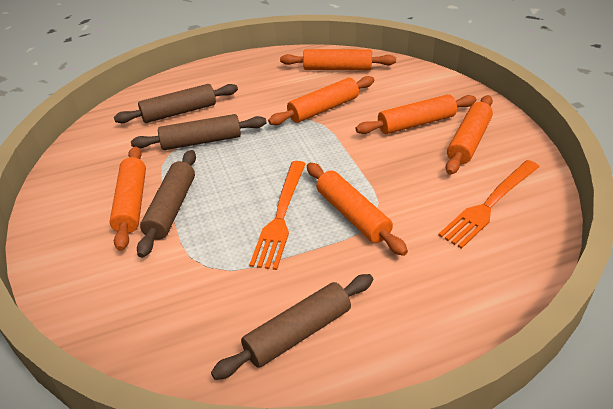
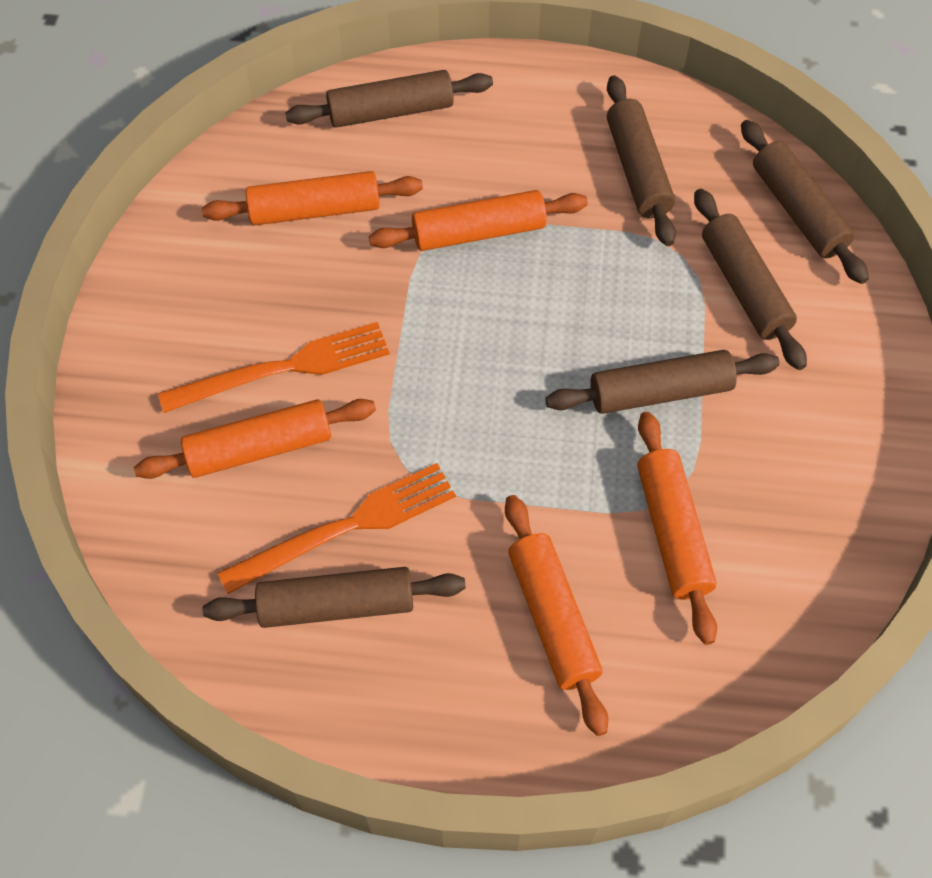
brown rolling pin: [114,84,238,123] [131,114,266,150] [137,150,196,258] [211,274,373,380] = 4 -> [203,567,466,628] [285,70,493,128] [545,350,780,414] [607,76,676,246] [694,189,807,370] [741,120,869,284] = 6
orange rolling pin: [110,146,146,251] [268,76,374,125] [280,49,396,70] [307,163,408,256] [356,94,477,134] [445,95,493,175] = 6 -> [134,399,376,479] [202,171,423,225] [369,190,588,251] [505,495,608,736] [637,412,717,645] = 5

